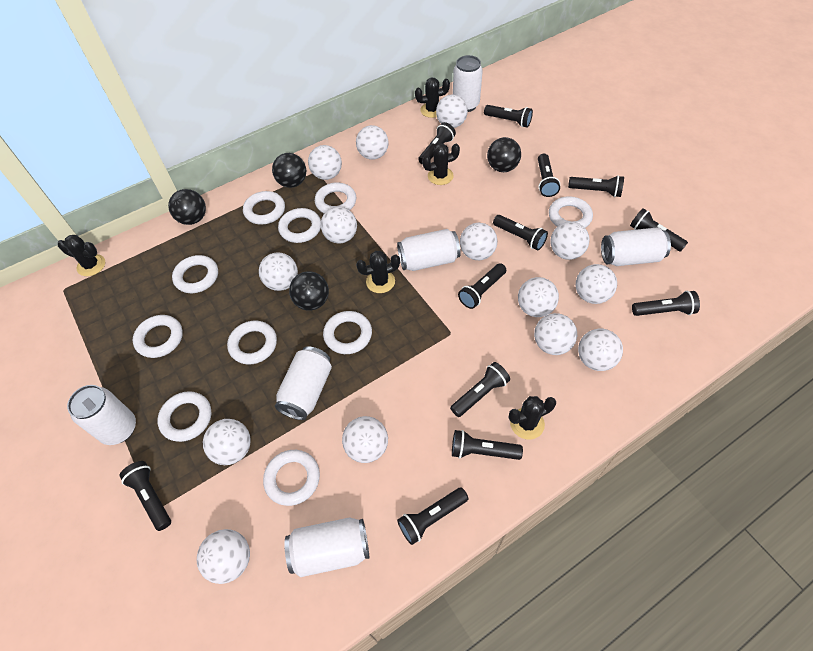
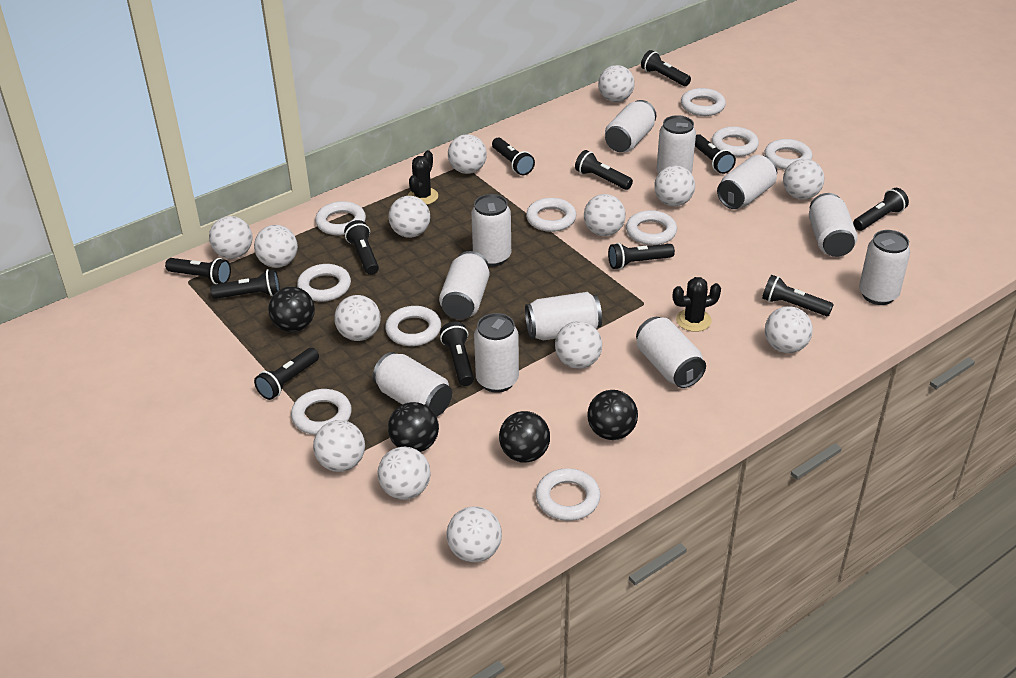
black cactus: [58,235,105,276] [356,251,400,293] [415,77,450,118] [422,144,460,185] [509,396,556,439] = 5 -> [408,150,438,205] [673,277,721,332] = 2
white can: [67,385,136,445] [275,346,332,420] [285,517,369,577] [397,229,461,271] [453,55,483,112] [601,227,671,266] = 6 -> [373,352,452,417] [439,251,489,320] [471,194,511,267] [474,313,519,393] [525,292,602,340] [605,100,656,152] [636,317,706,388] [657,115,696,174] [717,155,777,209] [809,193,857,257] [859,230,910,305] = 11

